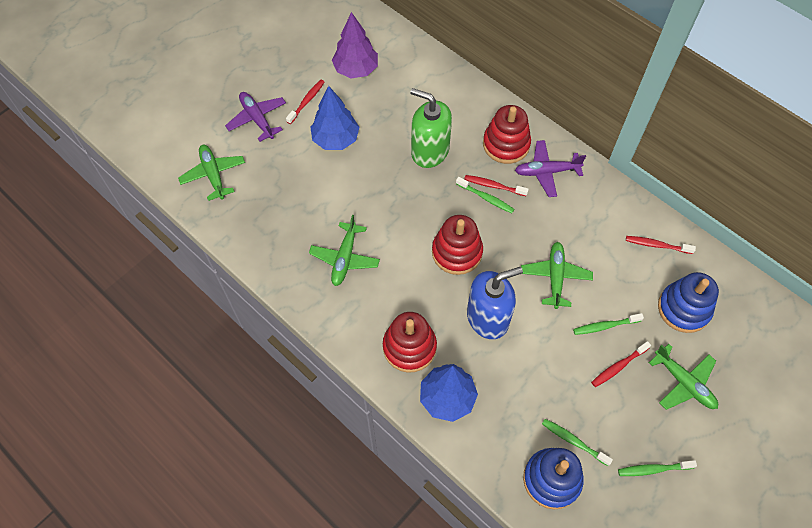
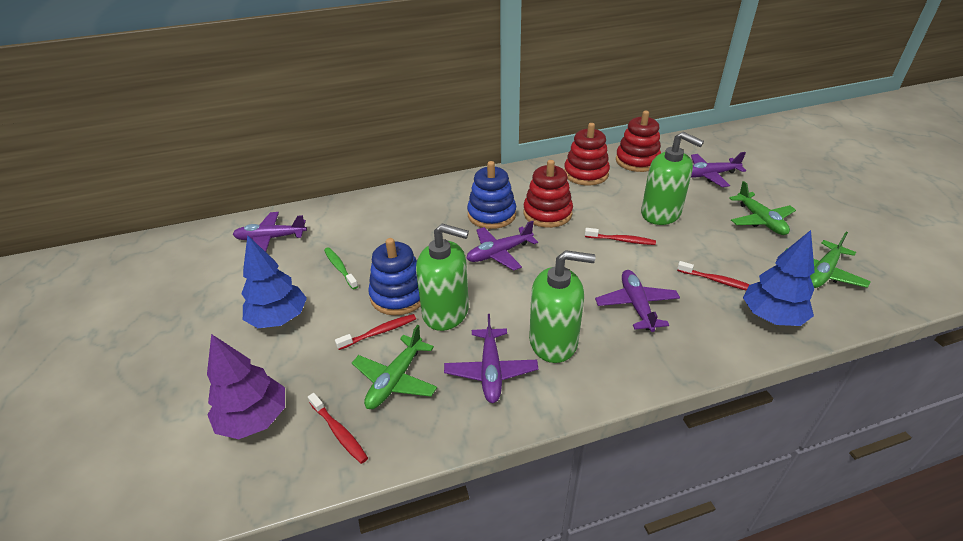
blue soap dispenser: [467,267,523,339] = 1 -> none = 0
green plane: [178,145,245,201] [309,215,380,286] [521,242,593,309] [649,344,718,410] = 4 -> [352,325,437,409] [729,181,796,235] [786,232,871,288] = 3
green soap dispenser: [410,88,452,168] = 1 -> [416,224,469,331] [529,250,595,363] [641,132,704,225] = 3
green toothbrush: [456,177,514,213] [542,419,613,466] [573,313,644,335] [618,460,697,476] = 4 -> [324,247,358,289] = 1
purple plane: [225,92,286,142] [515,140,586,197] = 2 -> [233,212,307,252] [444,314,538,403] [466,221,538,271] [595,270,680,332] [691,152,746,187] = 5

